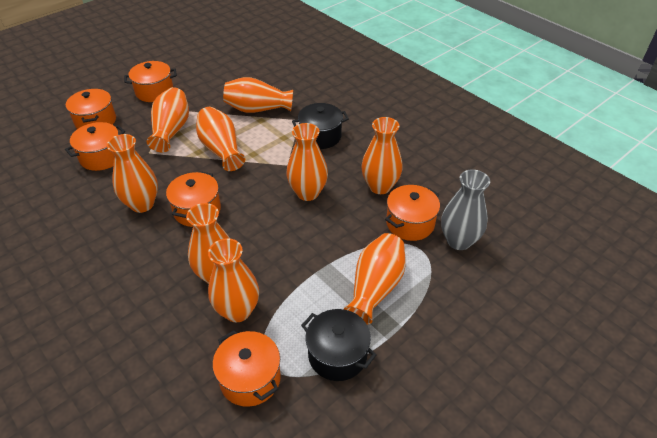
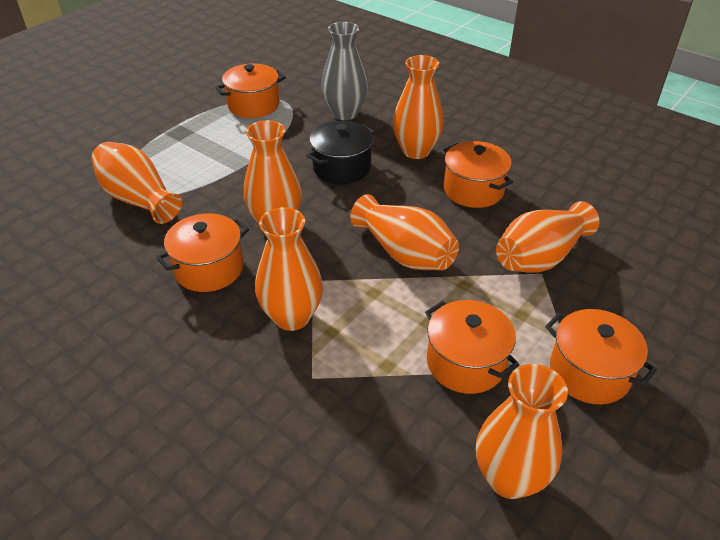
black pot: [292,103,349,149] [301,309,376,381] = 2 -> [306,121,375,184] = 1
orange pot: [65,122,125,171] [66,89,116,129] [124,61,177,102] [166,171,221,227] [213,330,281,407] [385,185,440,241] = 6 -> [156,213,249,292] [215,64,286,118] [425,300,519,394] [444,141,513,208] [545,309,657,405] = 5
orange vase: [107,134,158,213] [147,87,189,152] [186,203,230,284] [196,107,245,171] [208,238,259,322] [223,77,293,113] [287,123,328,201] [344,233,406,324] [361,117,403,194] = 9 -> [91,142,182,224] [244,120,302,224] [255,207,323,331] [350,194,459,270] [393,55,444,159] [476,364,568,499] [496,201,600,273] = 7

